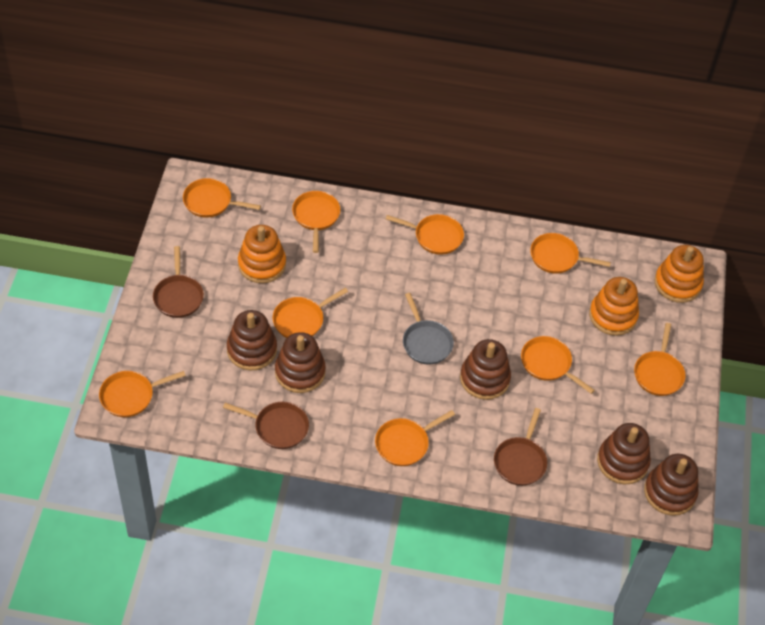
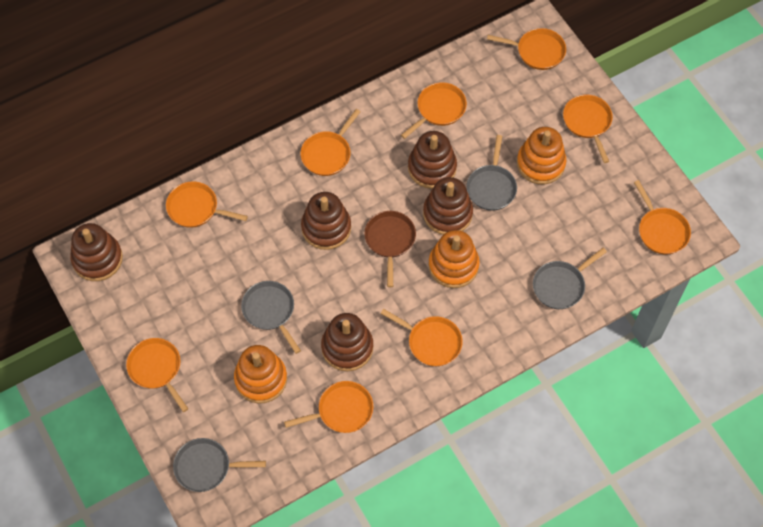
brown pan: [153,246,204,318] [223,402,309,449] [494,408,547,486] = 3 -> [364,211,416,287] = 1
grey pan: [403,293,454,365] = 1 -> [173,438,266,492] [241,281,301,354] [466,135,517,211] [533,248,607,309] = 4

